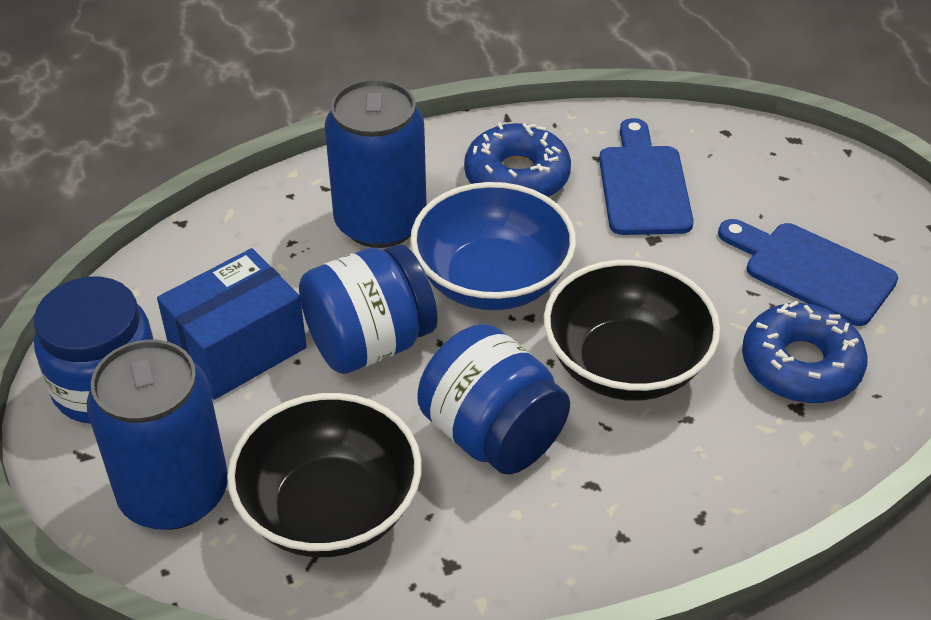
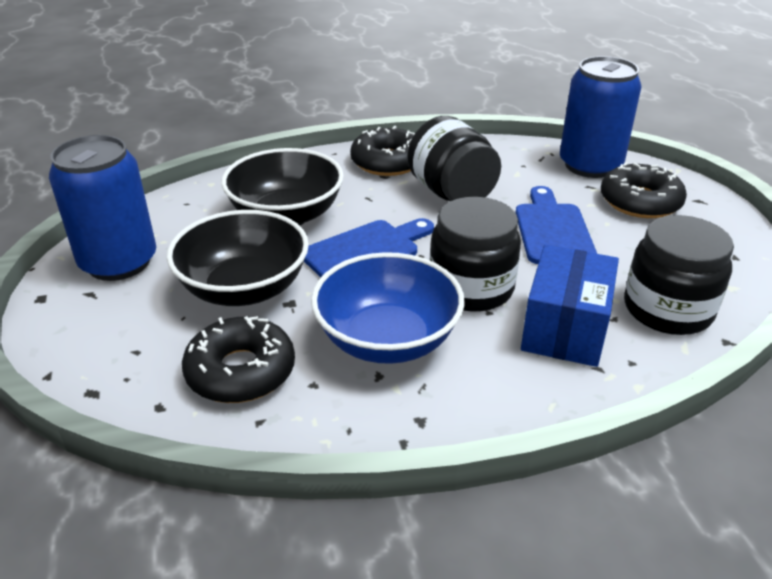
black donut: none = 0 -> [182,316,295,403] [350,126,415,176] [601,162,687,218] = 3
black jar: none = 0 -> [407,116,501,201] [430,197,521,312] [624,215,734,335] = 3
blue donut: [464,123,571,197] [742,301,868,403] = 2 -> none = 0
blue jar: [34,277,154,424] [299,244,438,374] [417,324,570,475] = 3 -> none = 0

